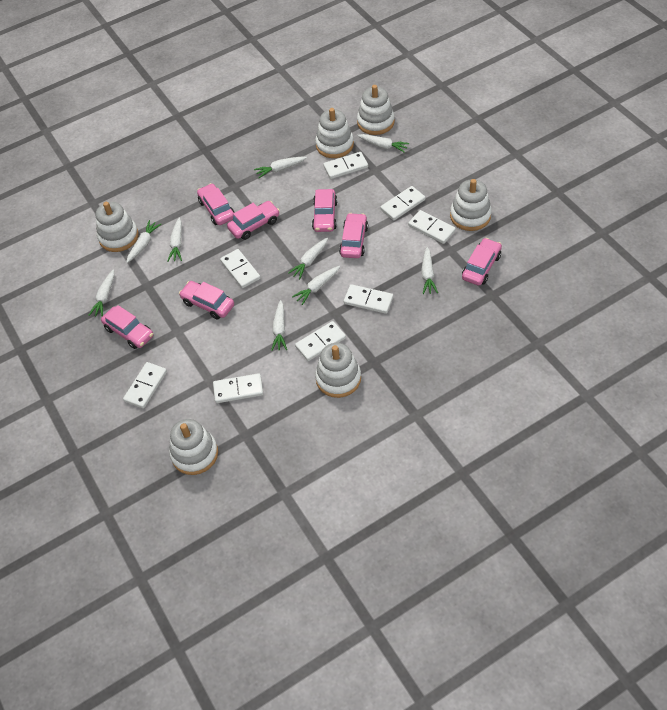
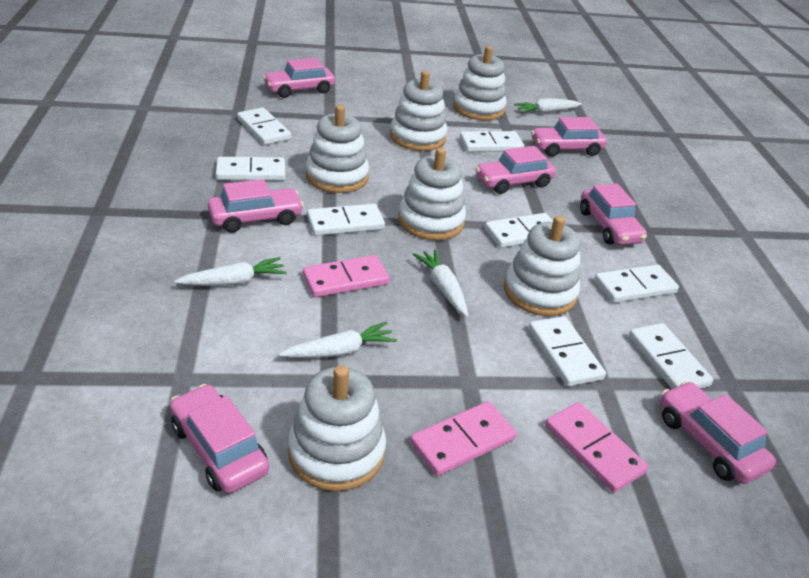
pink domino: none = 0 -> [303,255,390,297] [410,401,517,476] [545,402,648,493] = 3
white carrot: [89,269,114,317] [126,220,161,263] [167,217,182,262] [254,157,307,178] [271,300,287,351] [288,238,328,279] [292,266,340,305] [357,134,409,153] [421,247,438,294] = 9 -> [175,257,287,286] [279,322,397,358] [413,249,468,317] [514,98,582,114] = 4

